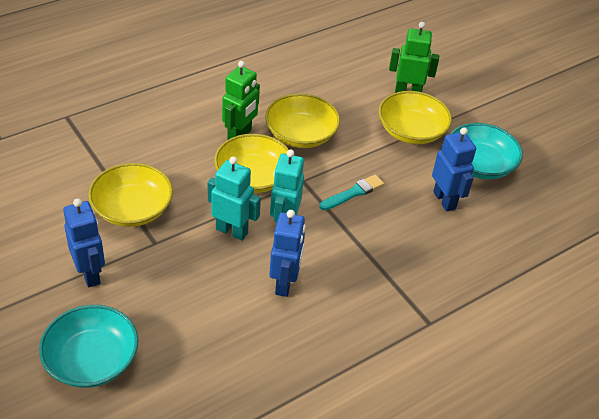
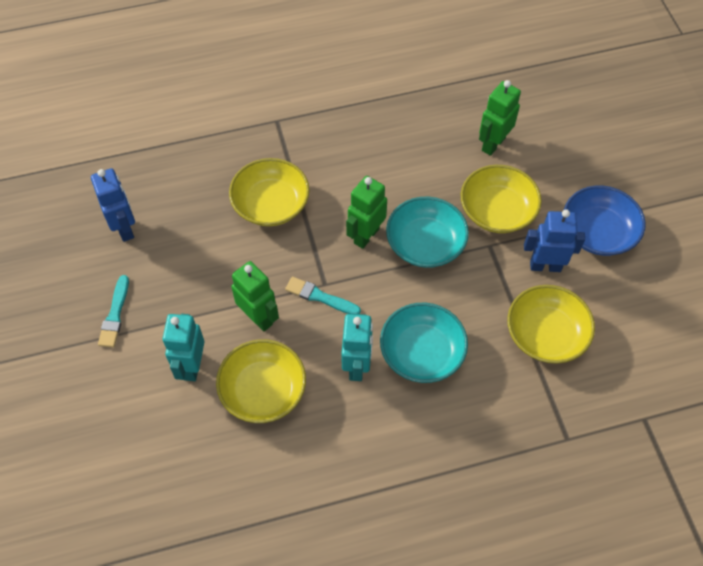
blue bowl: none = 0 -> [564,186,646,256] = 1
blue robot: [63,198,105,287] [269,210,305,297] [432,127,476,212] = 3 -> [91,168,135,242] [524,209,585,272] = 2
green robot: [222,61,260,140] [389,22,439,93] = 2 -> [231,261,279,331] [346,176,387,249] [479,80,521,156] = 3
turquoise brush: [320,174,384,210] = 1 -> [98,275,129,348] [285,277,361,315] = 2

